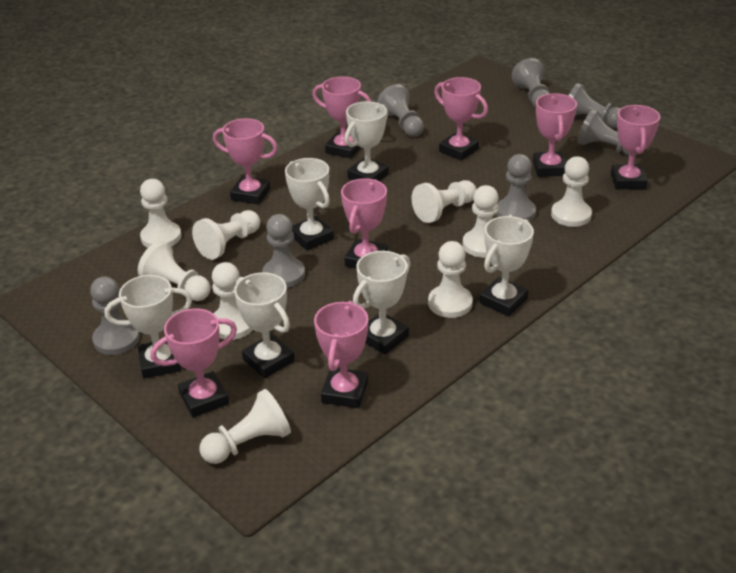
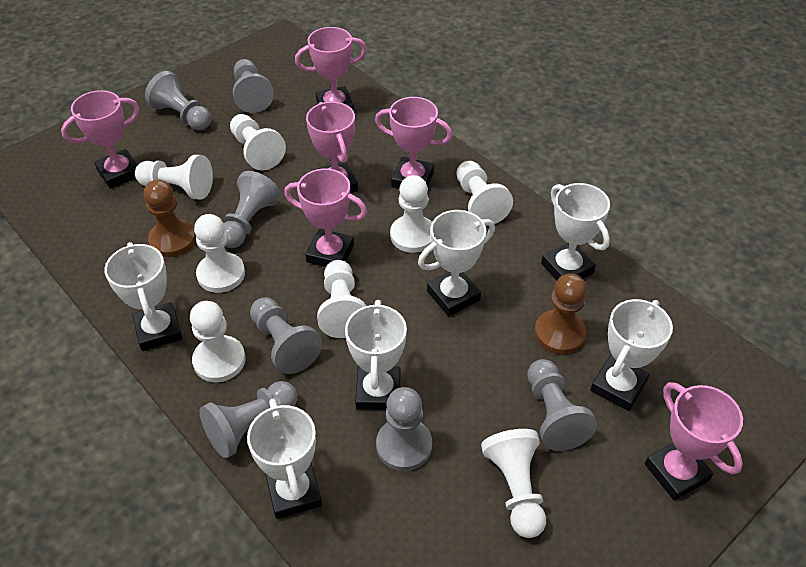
brown pawn: none = 0 -> [144,180,196,257] [534,273,587,354] = 2
pink trophy: [150,308,237,417] [213,118,278,205] [312,76,371,159] [314,301,368,408] [341,178,387,269] [434,77,488,161] [533,93,577,177] [611,105,660,189] = 8 -> [61,90,139,189] [284,169,367,267] [295,27,367,111] [306,102,358,193] [375,97,453,189] [645,382,743,500] = 6
white pawn: [138,241,211,301] [140,179,181,248] [192,210,260,260] [199,389,291,464] [212,262,253,340] [412,180,477,223] [428,241,473,318] [463,185,499,258] [551,156,592,227] = 9 -> [135,155,213,200] [190,301,246,382] [194,214,245,293] [230,114,286,170] [317,260,366,338] [390,175,432,253] [457,161,513,226] [481,429,546,538] = 8

